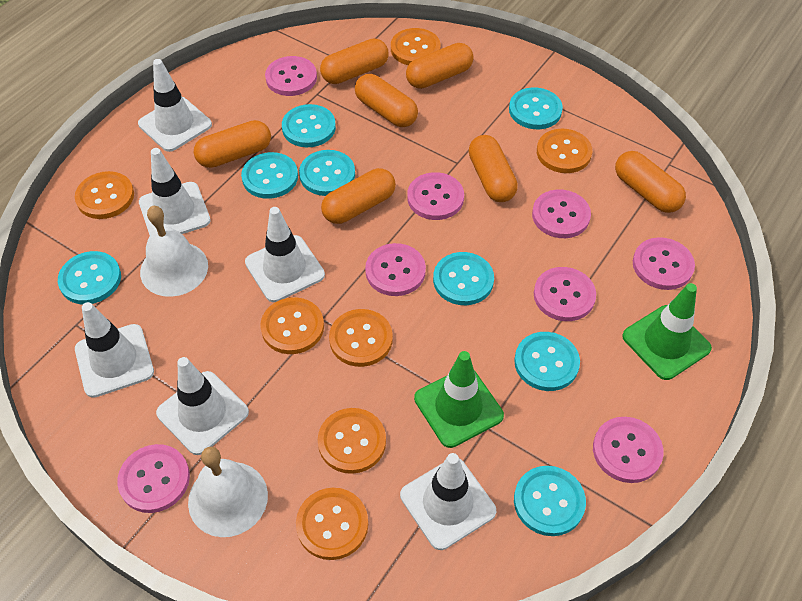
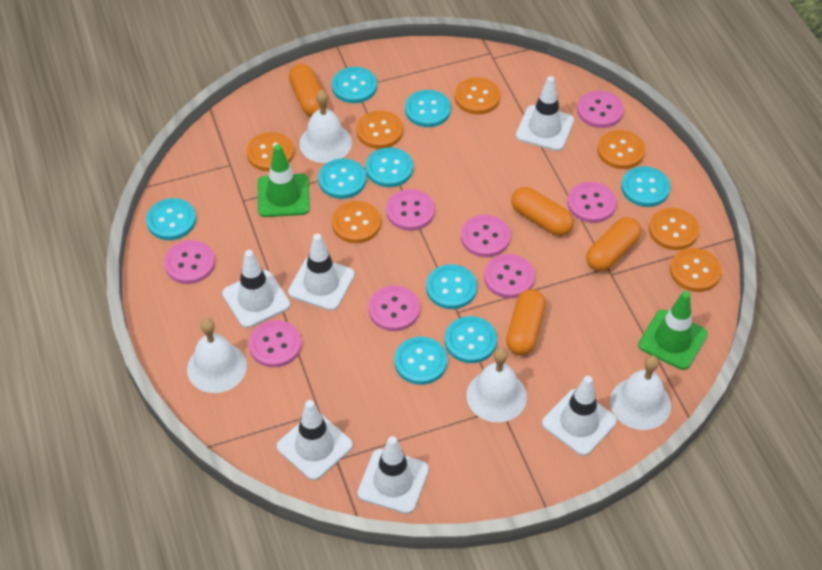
orange capsule: [194,120,271,168] [320,38,389,84] [321,168,396,224] [355,74,418,127] [406,43,474,89] [469,135,518,202] [615,151,686,213] = 7 -> [289,64,328,117] [506,289,546,355] [511,187,574,236] [586,217,641,271] = 4
turquoise button: [58,251,121,304] [241,152,298,199] [282,104,336,147] [299,150,355,196] [433,252,494,305] [509,87,563,129] [514,332,580,391] [514,466,586,536] = 8 -> [146,198,196,240] [318,158,366,199] [332,67,377,103] [366,147,413,187] [394,337,447,385] [405,90,451,127] [426,264,477,309] [445,316,497,363] [621,166,670,207] = 9
white bell: [140,206,208,297] [188,447,268,537] = 2 -> [187,318,247,393] [299,90,352,163] [466,348,527,422] [610,355,671,430] = 4

